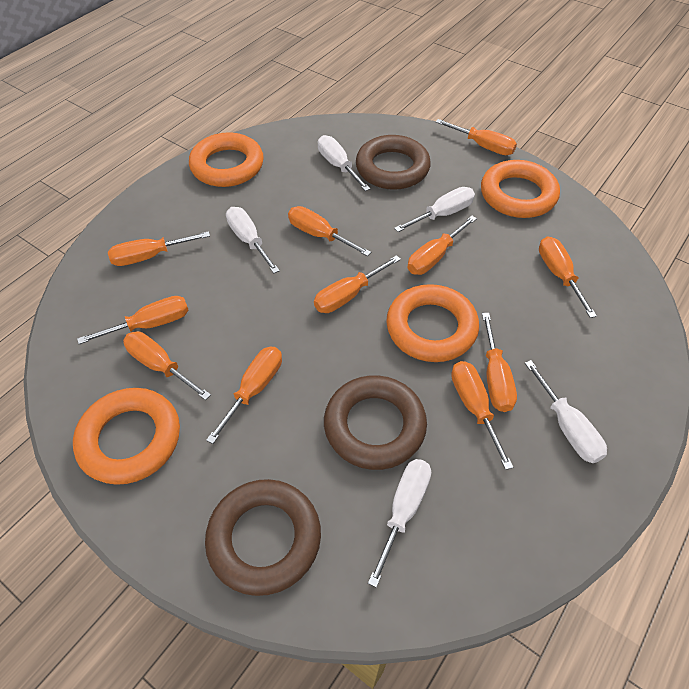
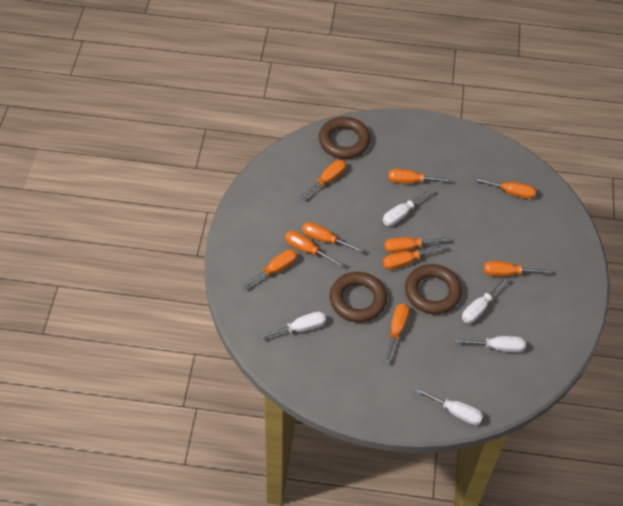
orange ring: [73,388,180,485] [189,132,264,187] [386,284,479,362] [481,160,560,218] = 4 -> none = 0
orange screwdriver: [77,296,189,344] [108,231,210,266] [123,331,211,400] [206,347,282,444] [288,206,371,256] [314,255,401,313] [407,216,477,275] [436,119,517,155] [451,361,513,470] [482,313,517,412] [539,236,597,318] = 11 -> [241,249,297,289] [285,231,344,267] [299,160,346,200] [302,222,364,253] [383,245,446,270] [384,237,450,253] [384,303,409,364] [388,169,451,183] [473,177,536,199] [484,261,551,276] = 10

